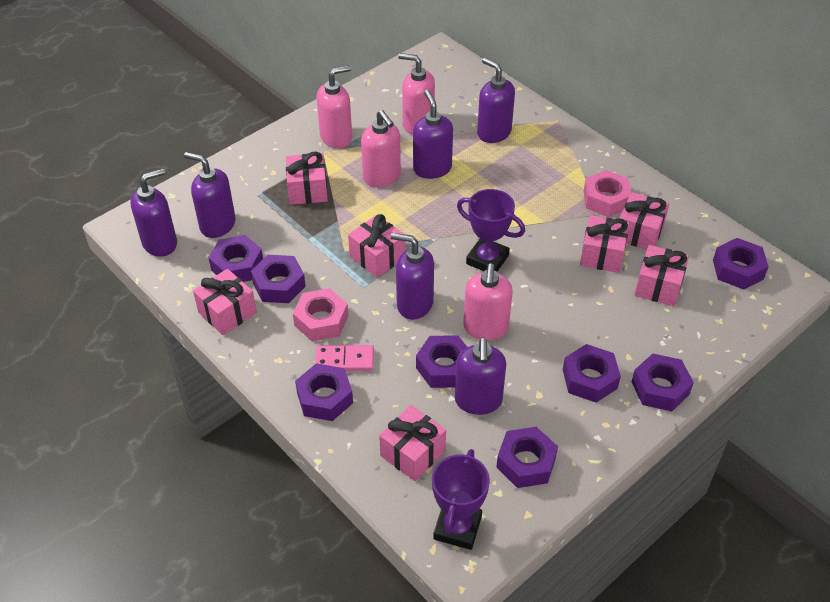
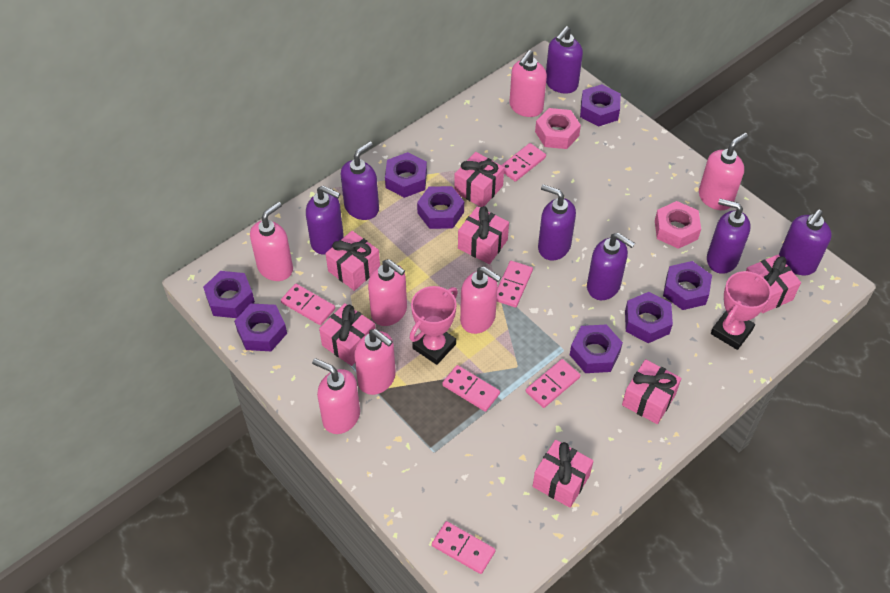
pink domino: [315,345,374,371] = 1 -> [281,284,335,325] [432,521,495,574] [442,365,500,412] [497,261,533,307] [501,143,546,182] [526,359,580,408] = 6
pink soap dispenser: [317,65,352,149] [361,110,401,187] [398,53,435,135] [463,263,513,340] = 4 -> [250,202,293,281] [312,358,360,434] [354,329,396,395] [368,259,407,326] [460,267,501,334] [509,50,547,117] [699,133,748,210] = 7
pink trophy: none = 0 -> [410,286,458,365] [711,271,771,350] = 2
purple soap dispenser: [131,168,177,257] [184,152,236,238] [391,233,434,320] [413,90,453,179] [455,337,506,415] [477,58,515,143] = 6 -> [306,186,344,254] [341,141,379,220] [538,184,576,261] [546,26,583,94] [587,233,635,300] [707,199,750,274] [779,209,832,275] = 7
purple trophy: [432,449,490,550] [457,189,525,272] = 2 -> none = 0

